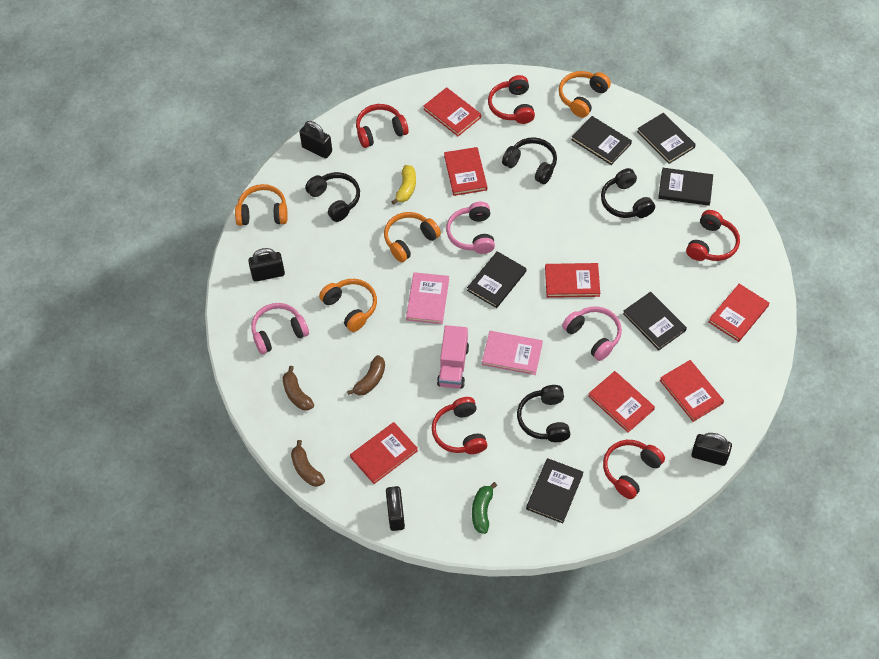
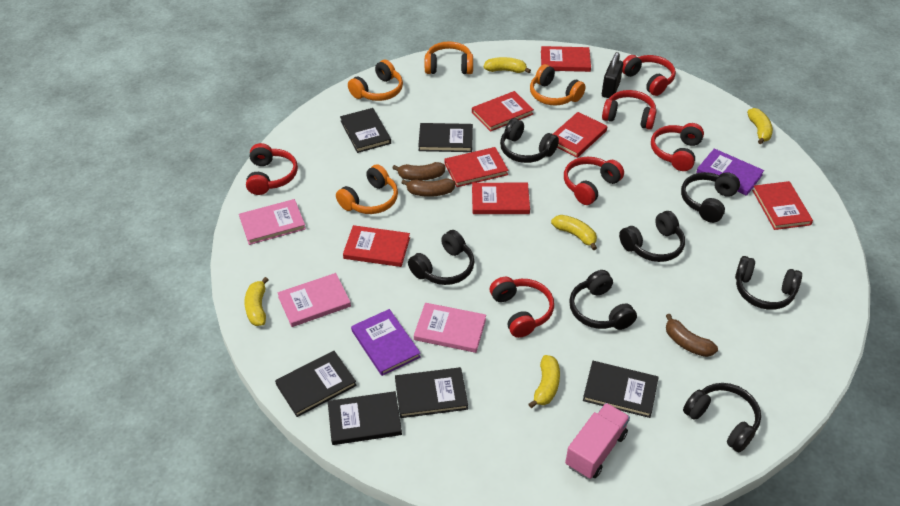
black headphones: [305,172,360,222] [502,137,557,184] [517,385,570,442] [601,168,655,218] = 4 -> [408,230,474,285] [500,118,559,163] [569,270,637,330] [619,211,685,262] [681,172,740,223] [683,383,761,453] [735,256,802,310] = 7
black padlock: [248,248,285,282] [299,121,332,158] [386,486,405,531] [691,433,732,466] = 4 -> [602,52,623,98] = 1
green banana: [472,482,497,534] = 1 -> none = 0
pink book: [406,272,449,324] [482,331,543,375] = 2 -> [239,199,306,245] [278,273,351,327] [414,303,486,353] = 3
pink headphones: [251,303,309,354] [446,202,495,254] [562,306,622,361] = 3 -> none = 0
purple book: none = 0 -> [351,309,421,376] [696,148,764,196] = 2
red headphones: [356,104,409,148] [432,397,487,454] [488,75,535,124] [603,440,665,499] [686,210,740,261] = 5 -> [246,143,298,195] [490,277,554,338] [564,157,624,205] [602,90,657,130] [622,55,676,96] [651,123,704,171] = 6
yellow banana: [391,165,416,205] = 1 -> [244,277,269,326] [484,57,531,73] [528,355,560,408] [551,215,597,250] [747,108,773,144] = 5

